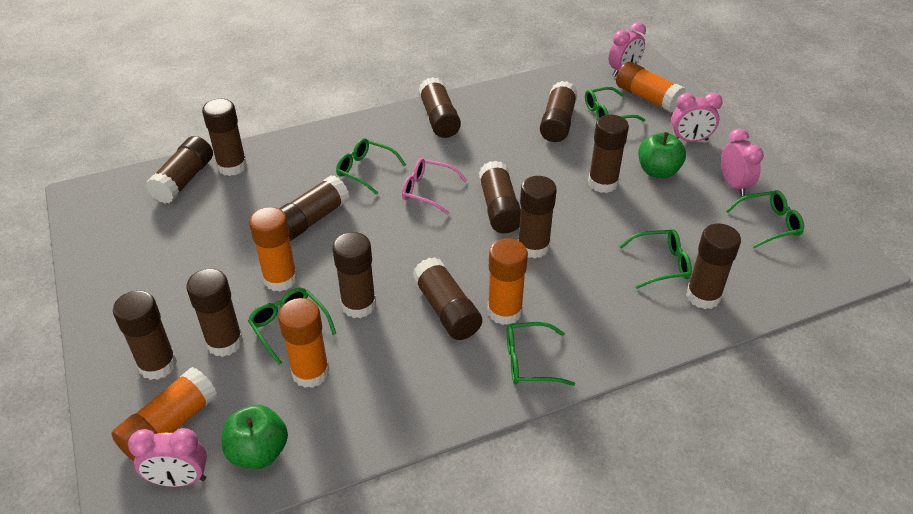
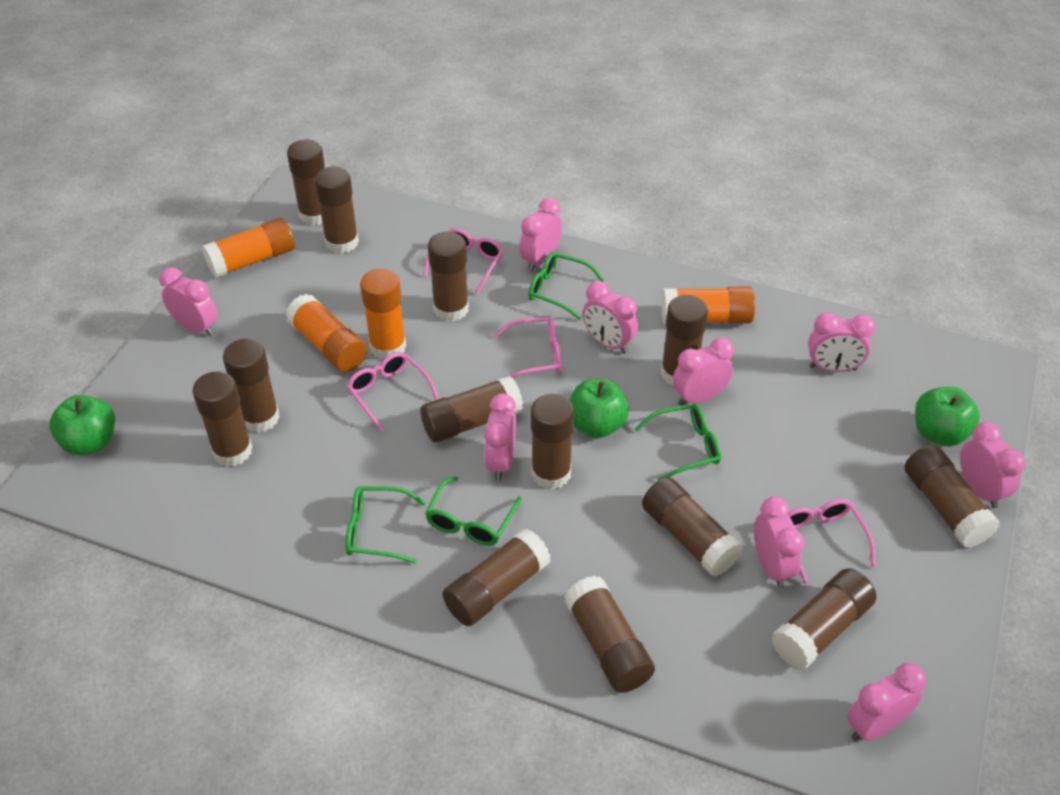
green apple: [222,405,288,469] [638,132,686,178] = 2 -> [49,395,115,455] [569,379,629,438] [915,387,980,446] = 3
green glasses: [248,288,336,365] [336,138,406,195] [507,322,575,386] [585,87,645,122] [619,229,692,289] [726,190,804,248] = 6 -> [346,486,426,564] [425,476,522,546] [529,252,604,320] [635,404,721,481] = 4
orange glue stick: [111,367,217,461] [249,207,298,292] [278,298,330,388] [488,238,528,325] [616,62,686,112] = 5 -> [202,218,295,278] [285,294,367,372] [360,269,406,359] [661,286,755,324] = 4
pink clock: [128,428,207,487] [609,22,646,77] [671,93,723,142] [721,129,764,196] = 4 -> [159,267,218,337] [484,394,516,481] [519,198,562,272] [583,281,638,354] [673,338,734,406] [754,496,804,588] [809,312,875,372] [847,663,926,741] [960,422,1025,508] = 9
pink glasses: [402,158,467,214] = 1 -> [346,352,439,432] [423,228,504,294] [494,317,561,378] [787,499,876,584] = 4

